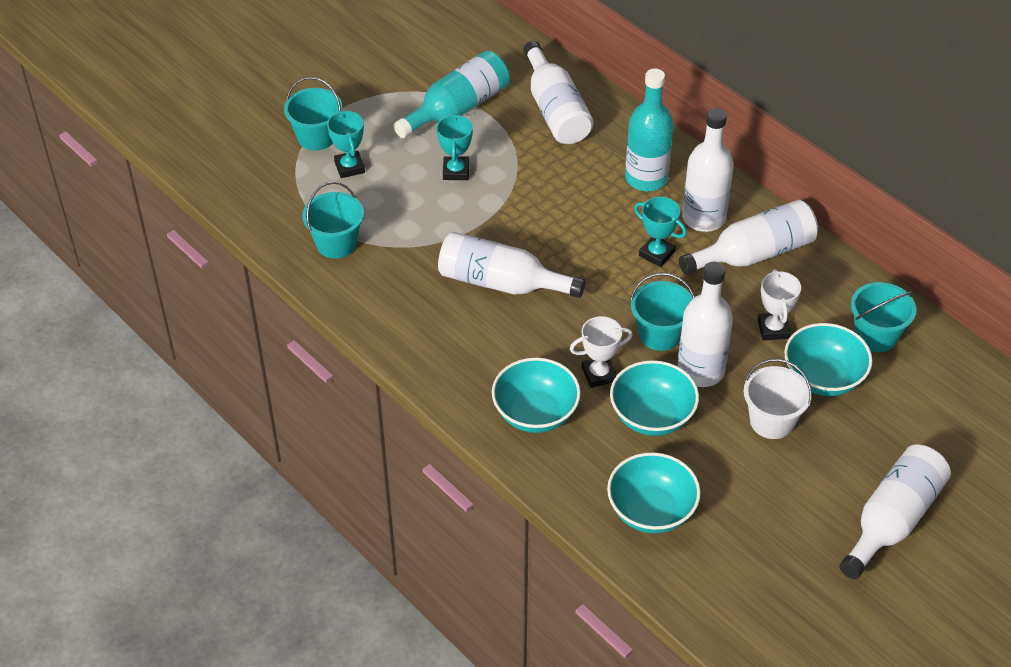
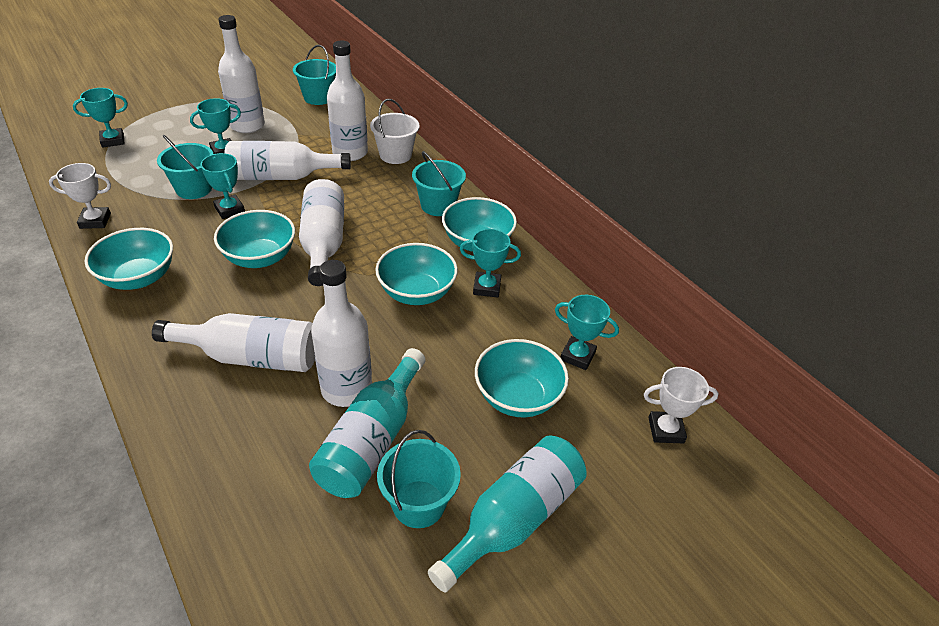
turquoise bowl: [492,358,581,433] [607,452,701,533] [610,360,699,436] [784,323,873,396] = 4 -> [84,228,173,290] [214,210,295,268] [375,243,458,305] [442,197,517,252] [475,339,569,418] = 5
turquoise trophy: [327,111,365,178] [436,114,473,180] [634,197,687,267] = 3 -> [73,88,128,148] [190,98,241,154] [201,153,245,219] [460,229,521,298] [555,295,619,370] = 5

